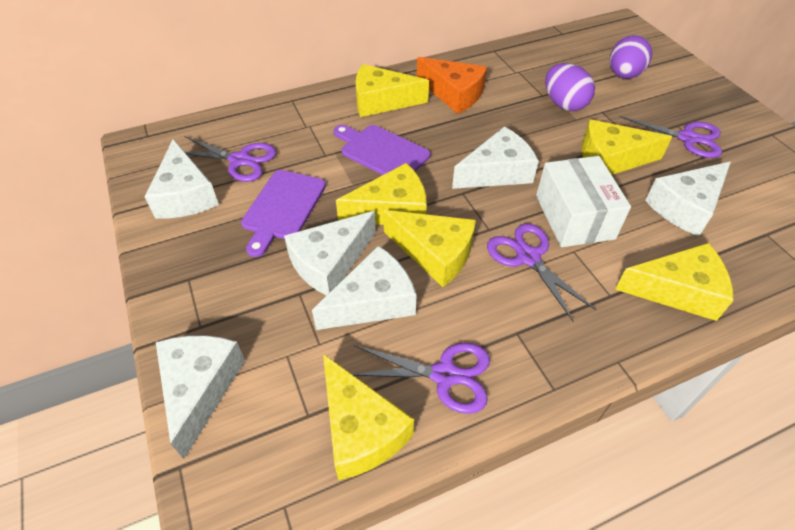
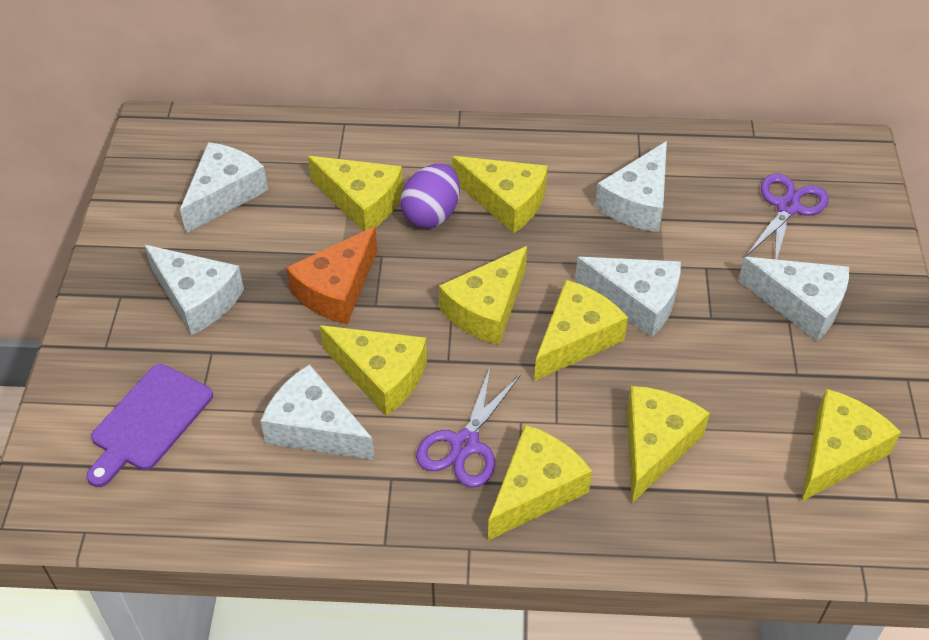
purple cutting board: [241,170,326,257] [334,125,430,175] = 2 -> [86,364,213,487] = 1
purple egg: [545,63,595,111] [610,35,652,79] = 2 -> [400,164,460,228] = 1
purple scissors: [184,136,276,182] [352,343,490,414] [487,223,596,321] [620,116,722,158] = 4 -> [416,365,521,487] [746,174,829,260] = 2
white box: [536,156,631,247] = 1 -> none = 0
yellow cheese: [323,354,414,480] [336,163,427,225] [356,64,429,117] [383,210,476,287] [582,119,672,175] [615,243,733,321] = 6 -> [308,156,403,231] [320,325,427,416] [439,246,527,345] [452,156,548,233] [488,424,592,540] [534,280,628,381] [627,386,710,503] [801,389,901,502] = 8

